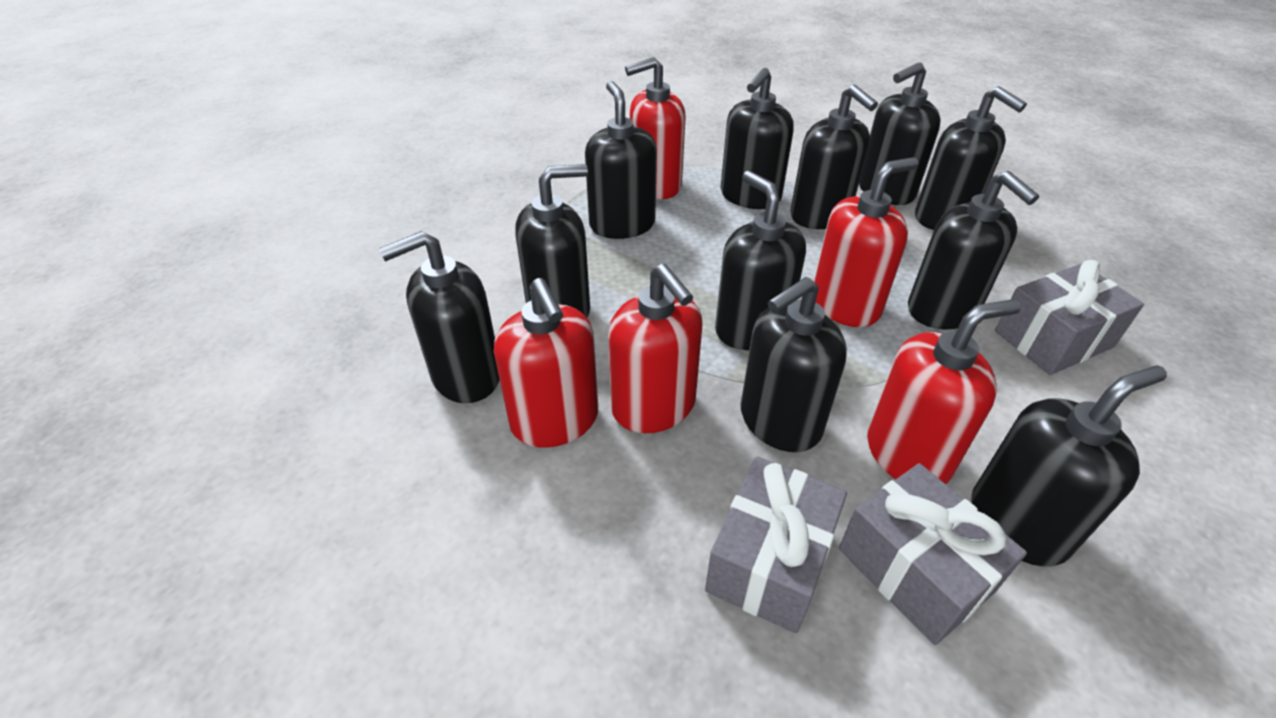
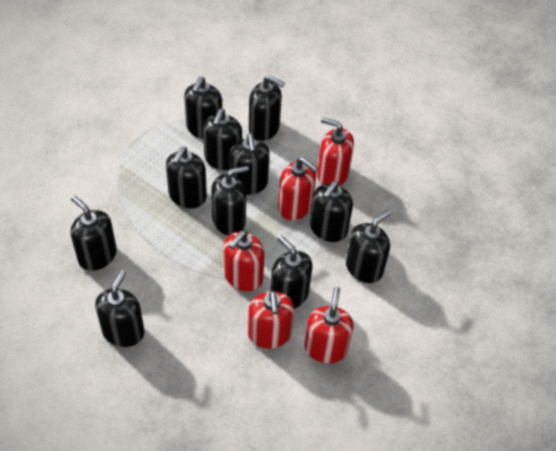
grey gift: [705,457,847,633] [839,463,1027,645] [995,260,1144,375] = 3 -> none = 0

